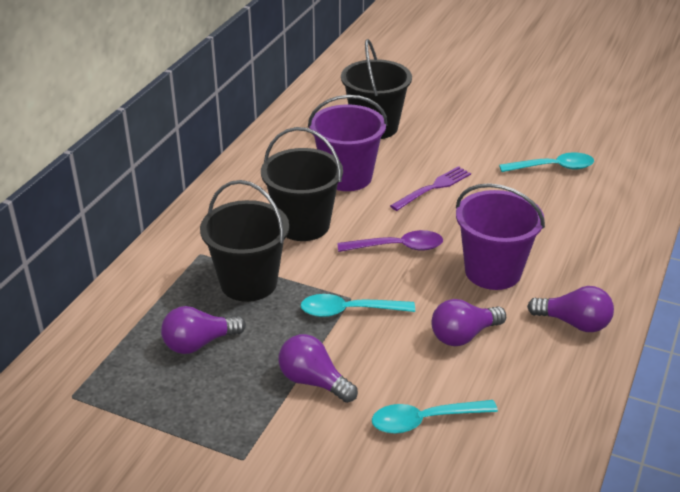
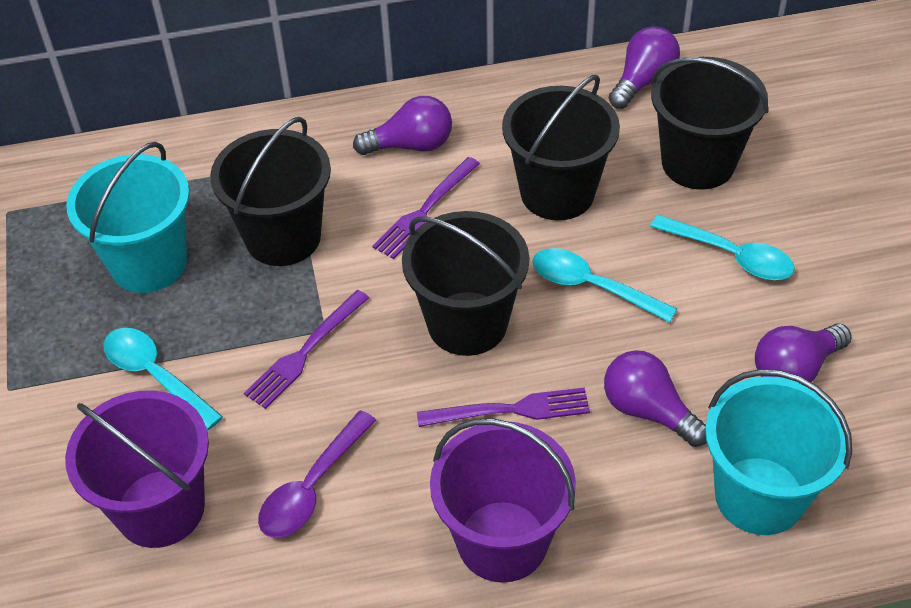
black bucket: [200,180,289,302] [261,127,343,241] [341,39,412,139] = 3 -> [210,117,331,266] [402,211,529,356] [502,75,620,220] [651,57,768,190] = 4
purple fork: [390,166,471,211] = 1 -> [244,290,369,409] [372,157,480,259] [417,387,590,427] = 3
turquoise bucket: none = 0 -> [66,142,190,293] [705,369,853,535] = 2

